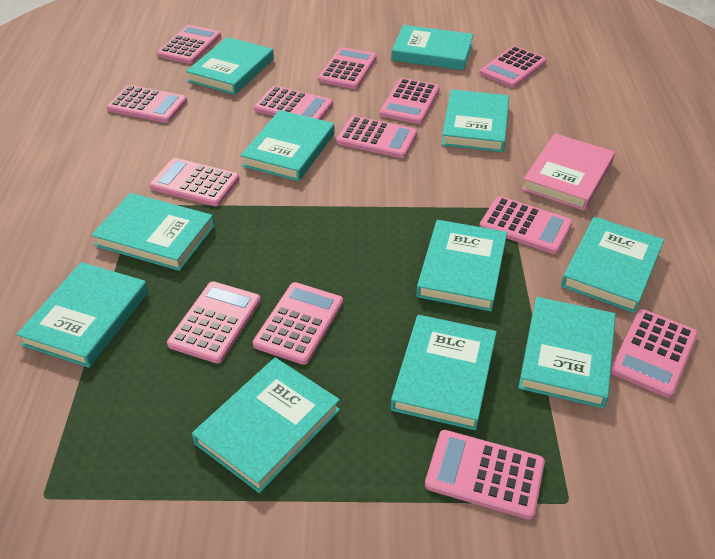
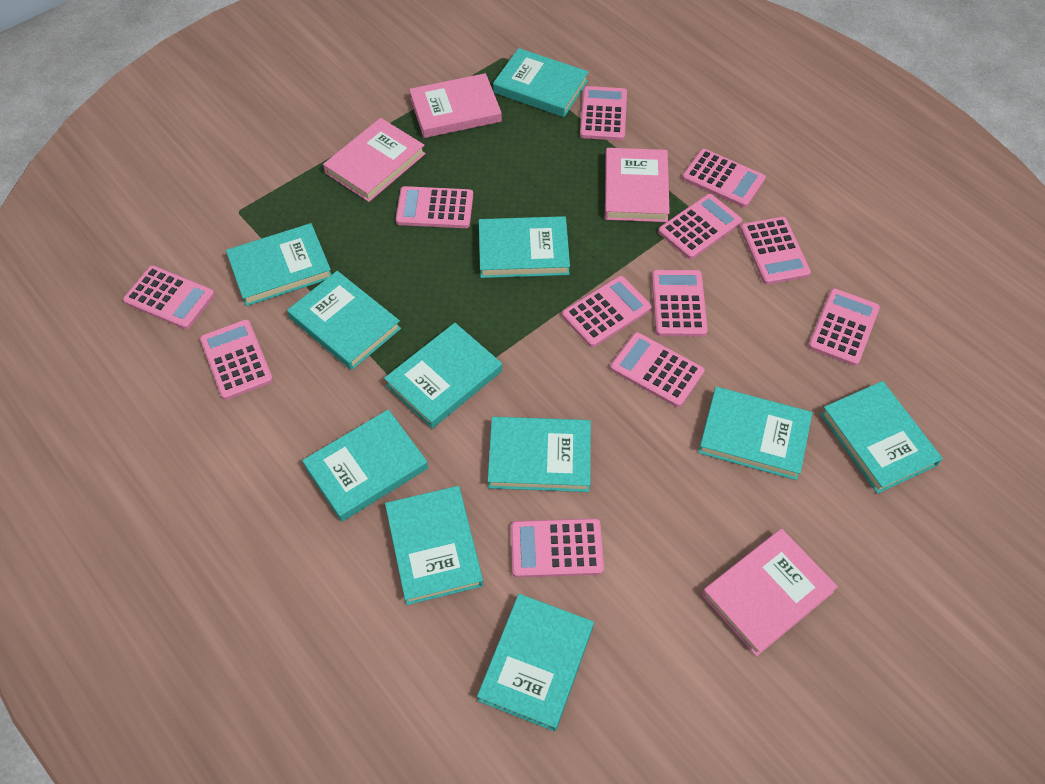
pink book: [522,133,615,211] = 1 -> [323,118,426,202] [409,73,502,138] [605,148,670,222] [702,529,838,657] = 4
pink calculator: [107,85,187,123] [149,158,239,206] [157,25,221,64] [167,281,261,364] [253,282,343,365] [254,86,333,120] [318,47,377,89] [336,116,417,158] [380,78,440,124] [425,430,545,520] [479,46,547,88] [479,196,573,254] [611,309,698,398] = 13 -> [123,265,215,329] [200,319,273,400] [396,186,473,228] [511,518,604,578] [562,276,652,347] [580,86,627,141] [610,332,705,407] [652,270,708,337] [658,194,742,259] [682,149,766,208] [740,217,811,285] [808,288,880,366] = 12

